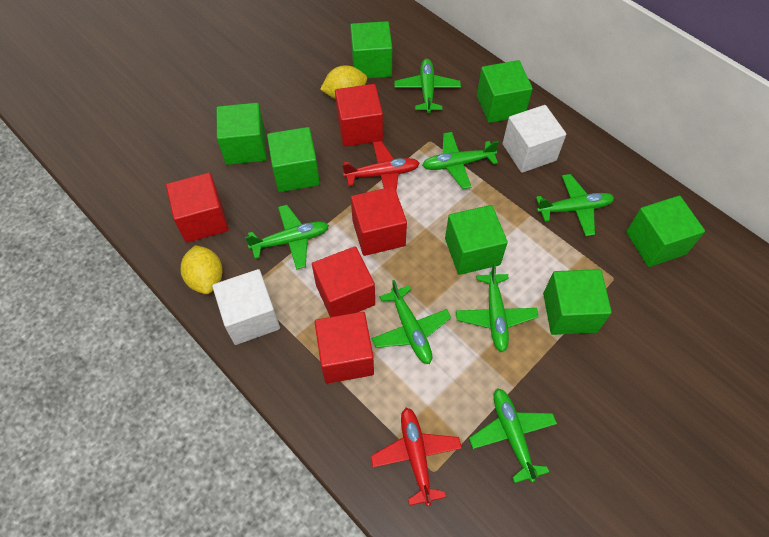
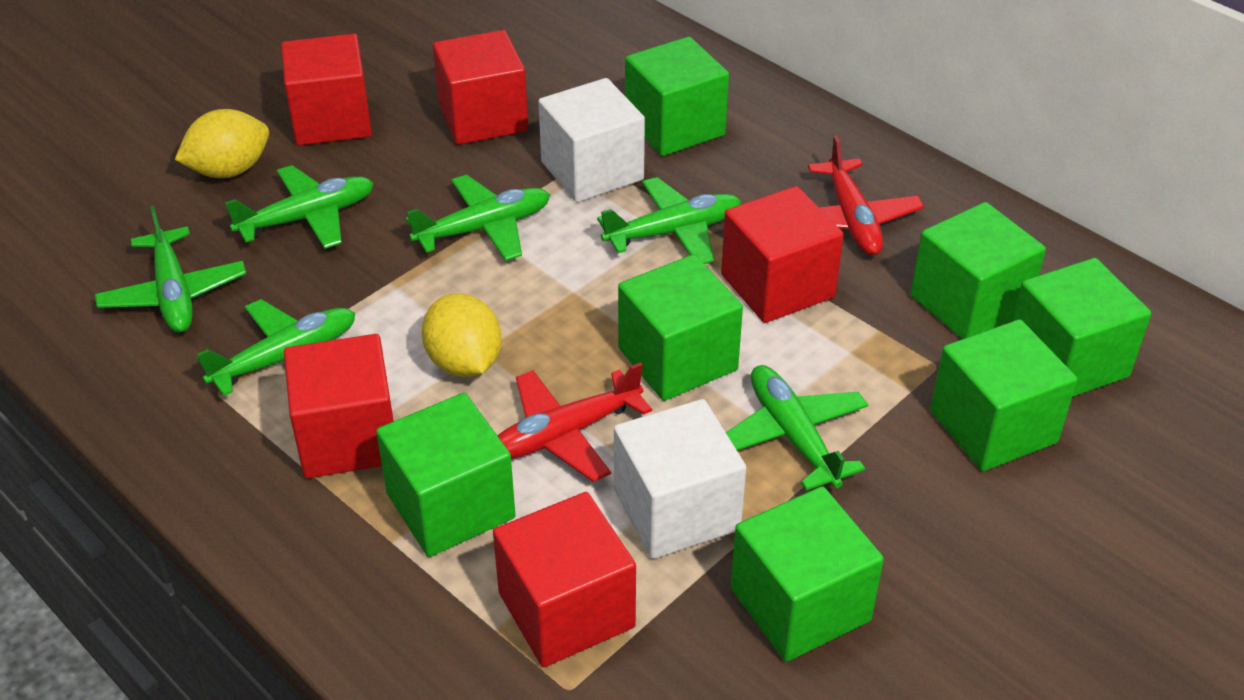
green plane: [245,205,329,270] [372,280,451,364] [394,59,461,113] [422,132,499,189] [456,264,539,352] [469,388,557,483] [536,174,614,236] = 7 -> [95,206,246,333] [197,299,356,396] [225,165,374,249] [406,175,550,261] [597,177,741,264] [726,365,868,491] = 6

